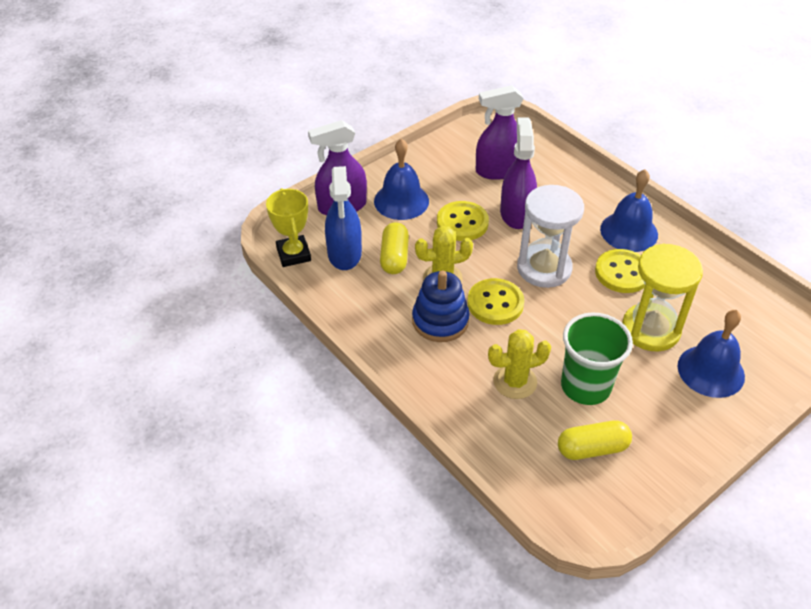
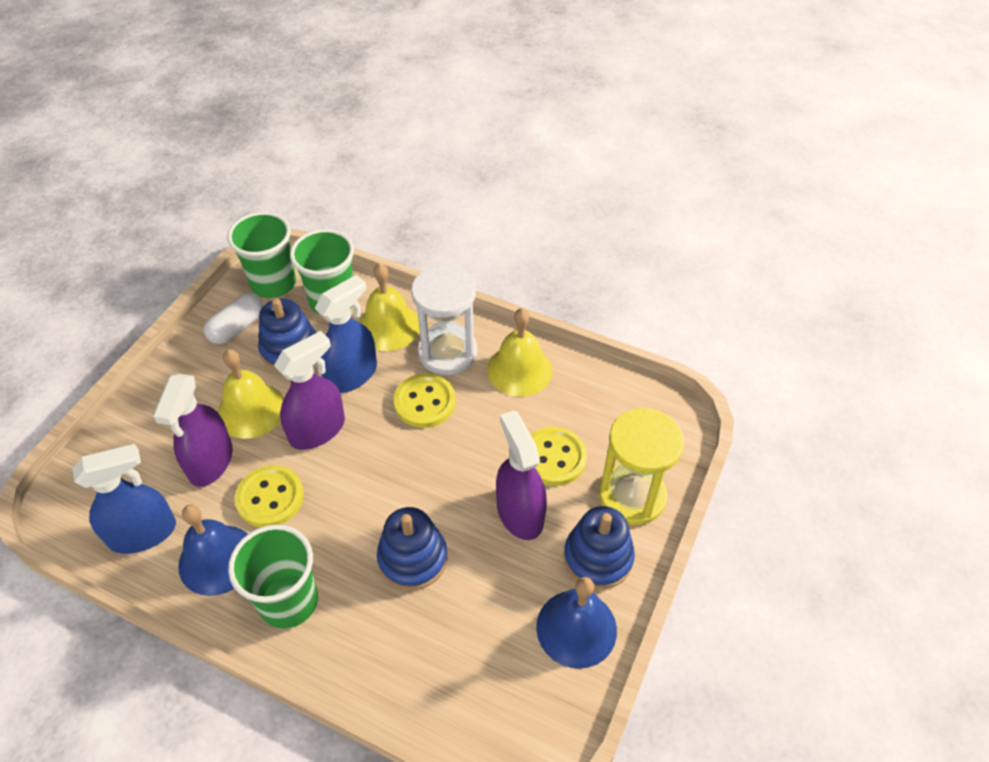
blue bell: [374,139,429,220] [600,169,658,252] [678,310,745,398] = 3 -> [178,505,248,596] [536,577,617,669] = 2
blue spray bottle: [325,166,362,270] = 1 -> [73,444,176,554] [315,275,377,393] = 2
blue stacking toy: [412,271,470,342] = 1 -> [258,298,316,371] [377,507,447,590] [564,506,635,589] = 3
green cup: [561,312,633,405] = 1 -> [227,212,296,298] [228,525,318,629] [290,229,354,315] = 3
white capsule: none = 0 -> [204,293,264,344] = 1
yellow bell: none = 0 -> [217,349,284,439] [359,263,420,351] [487,308,552,397] = 3
yellow cactus: [415,226,473,282] [488,329,551,399] = 2 -> none = 0
yellow capsule: [380,222,409,274] [558,420,632,460] = 2 -> none = 0
yellow trophy: [266,188,311,267] = 1 -> none = 0

